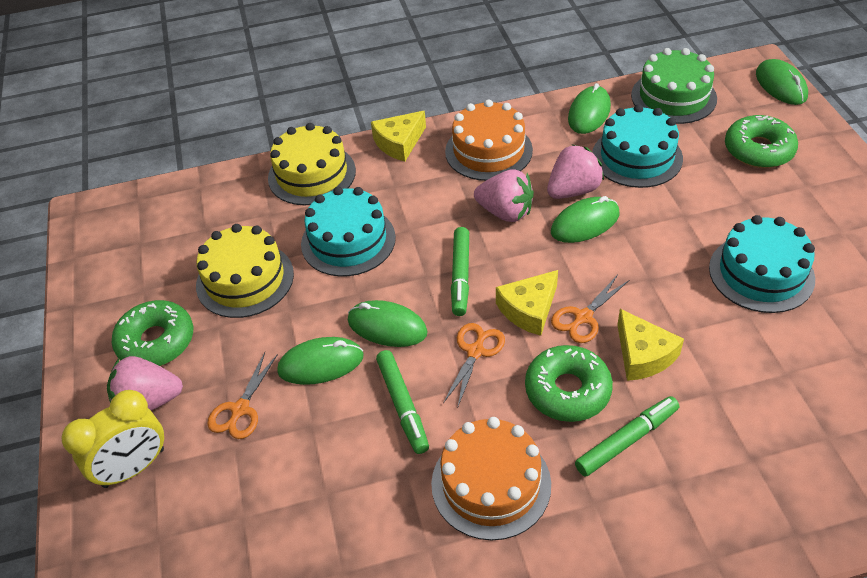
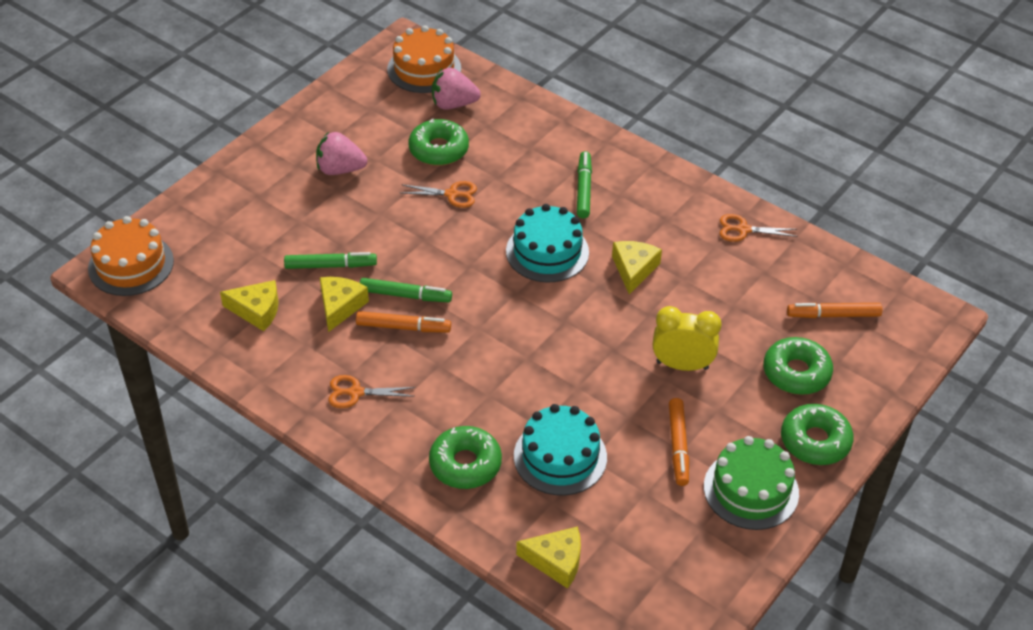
green donut: [112,300,193,366] [525,345,613,422] [725,115,798,168] = 3 -> [409,118,469,166] [429,426,502,489] [764,337,833,395] [781,404,854,465] = 4
green mouse: [277,337,363,385] [348,300,428,347] [551,196,619,243] [568,83,611,134] [756,59,808,105] = 5 -> none = 0
orange marker: none = 0 -> [356,311,451,333] [669,398,689,486] [787,303,882,318] = 3
pink strawberry: [107,356,183,411] [474,169,534,222] [547,144,604,199] = 3 -> [316,132,367,175] [432,68,481,109] = 2
turquoise cake: [301,187,396,276] [592,104,683,188] [709,215,815,313] = 3 -> [506,204,589,282] [514,404,607,496] = 2
yellow cake: [196,224,294,318] [268,123,356,205] = 2 -> none = 0
yellow cheese: [371,111,426,162] [496,270,558,336] [617,309,684,381] = 3 -> [220,280,279,331] [320,277,369,332] [516,526,581,589] [612,241,662,294] = 4

